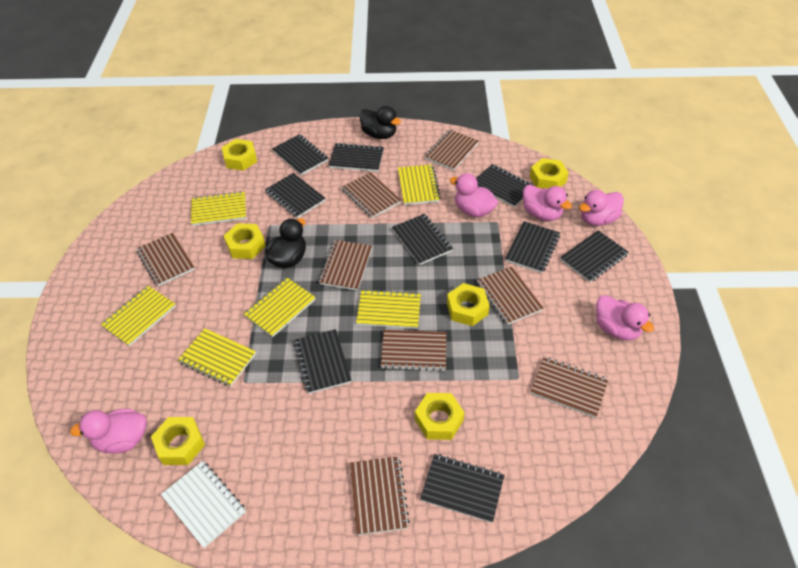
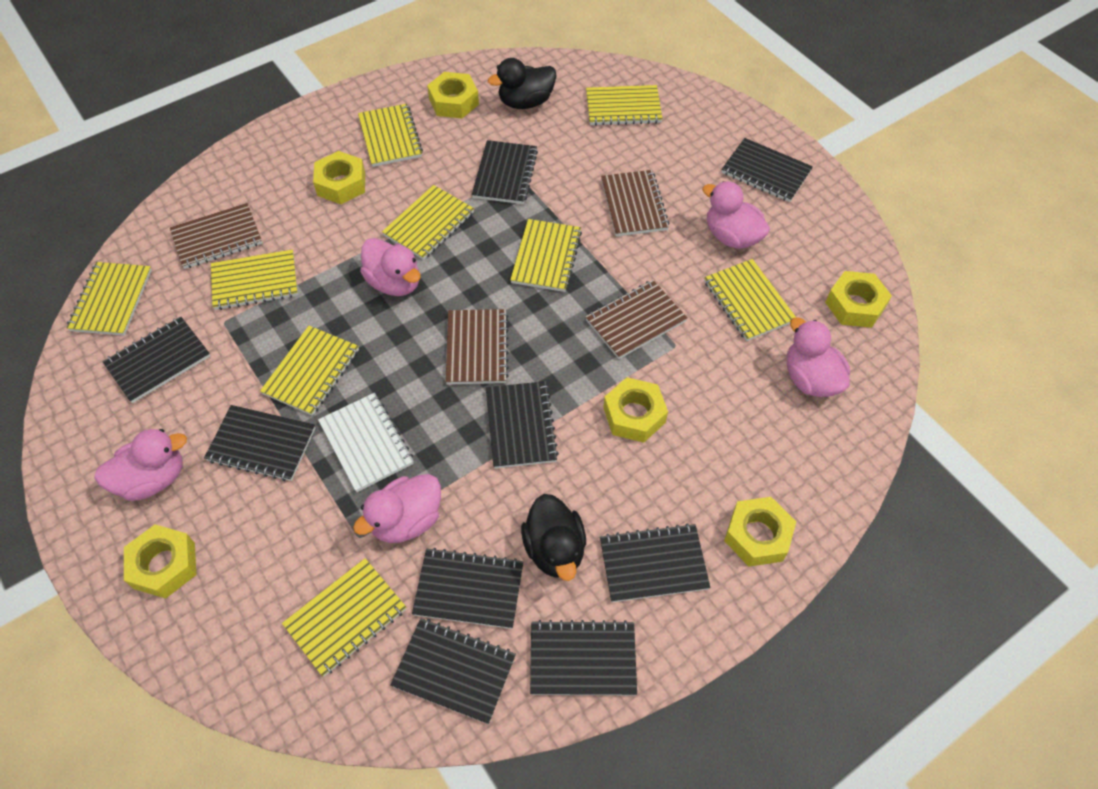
brown notebook: [136,233,195,286] [319,240,372,291] [342,172,401,218] [350,456,410,535] [381,330,446,371] [424,130,479,171] [477,267,543,325] [531,357,609,418] = 8 -> [170,203,262,269] [445,309,509,384] [585,280,688,359] [601,170,669,236] = 4
yellow notebook: [100,286,176,346] [178,328,256,387] [191,191,246,226] [243,278,316,337] [356,289,421,329] [398,165,441,205] = 6 -> [67,262,152,336] [211,249,298,310] [260,326,359,416] [282,558,406,677] [358,104,423,167] [382,185,474,260] [510,219,582,292] [586,85,663,126] [704,259,796,341] = 9

